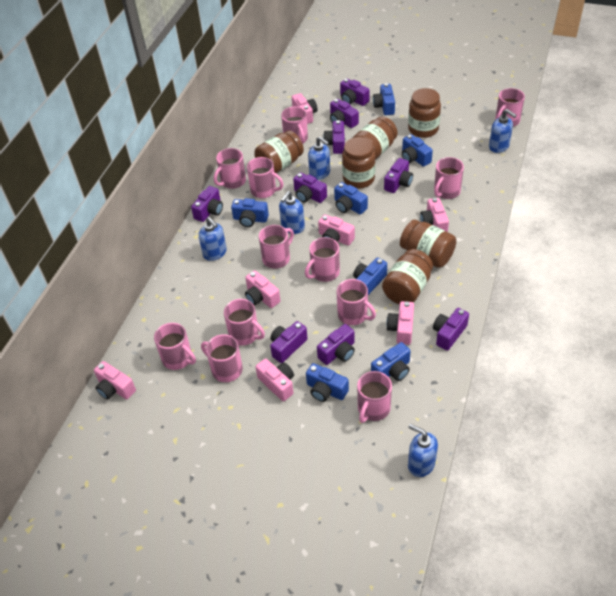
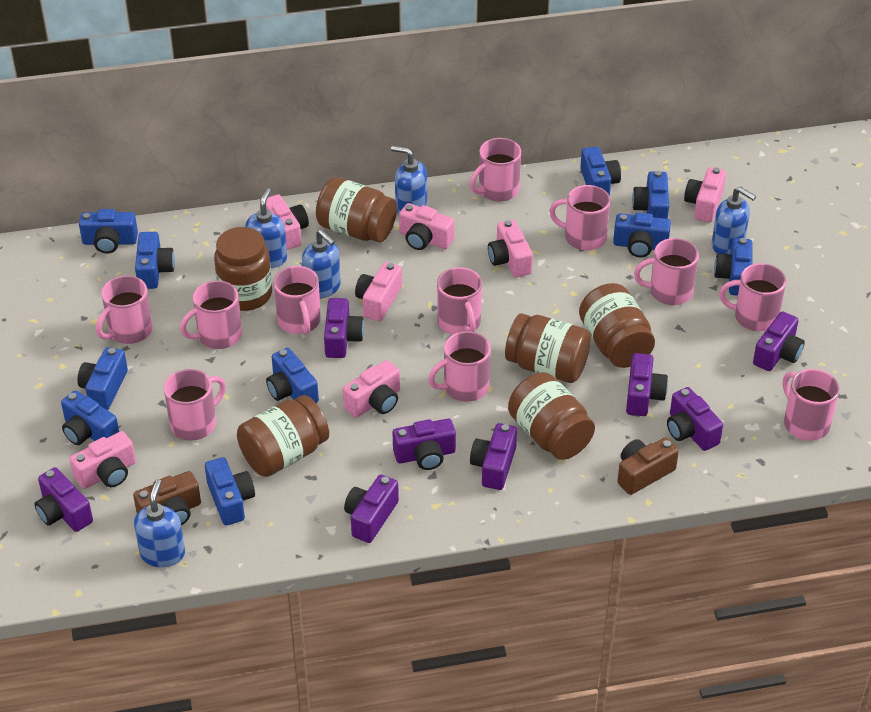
blue camera: [231,198,269,227] [306,363,349,402] [334,182,368,214] [353,258,387,295] [371,342,411,381] [373,83,395,115] [402,134,433,167] = 7 -> [61,390,119,445] [78,347,128,410] [79,209,138,254] [135,232,175,289] [205,457,255,525] [266,348,319,403] [580,147,621,196] [613,212,671,257] [632,171,669,219] [714,238,753,296] = 10
brown camera: none = 0 -> [133,471,201,525] [617,437,679,495] = 2
pink mug: [154,323,196,370] [201,334,243,382] [214,148,246,189] [224,299,265,345] [247,157,283,198] [259,225,294,269] [281,106,308,144] [305,237,340,282] [336,279,376,325] [357,371,392,423] [434,157,464,199] [495,88,525,127] = 12 -> [96,275,153,344] [164,369,226,441] [180,281,242,349] [273,266,321,334] [428,331,491,402] [437,267,482,335] [470,138,521,202] [549,185,610,250] [634,238,699,305] [719,263,786,331] [783,369,840,441] = 11
purple camera: [191,186,223,222] [270,321,308,363] [293,172,327,203] [317,324,355,365] [323,120,345,154] [330,99,359,128] [340,78,369,106] [384,158,413,193] [433,308,469,351] = 9 -> [34,467,93,532] [324,298,364,358] [344,475,399,543] [393,419,456,470] [470,423,517,490] [626,353,668,416] [667,387,723,451] [753,311,805,371] = 8

